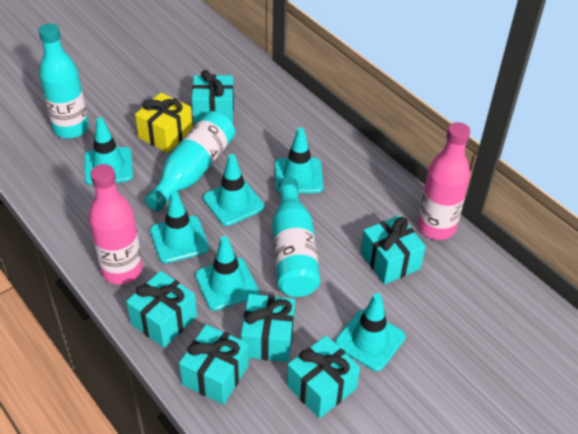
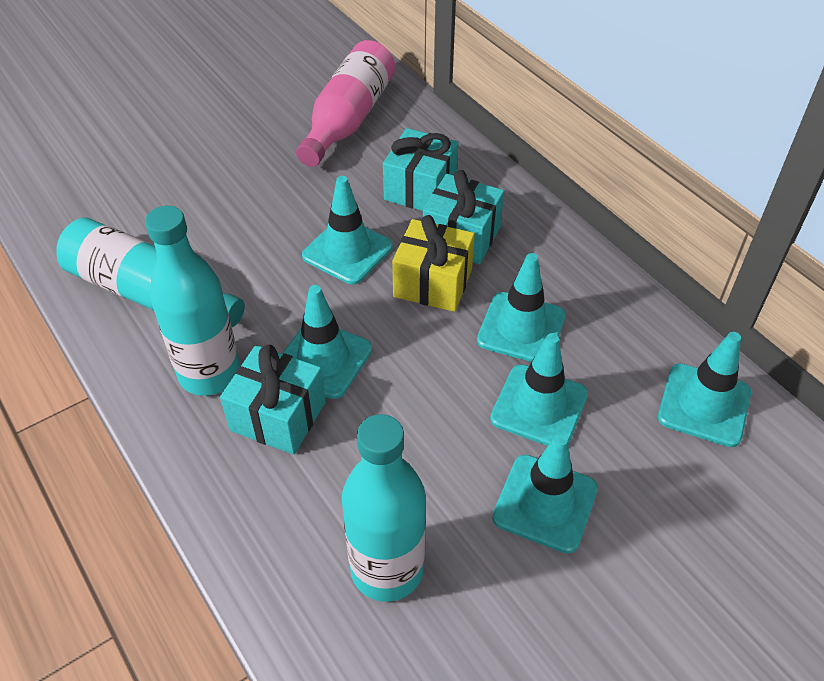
pink bottle: [89,164,143,284] [417,122,470,240] = 2 -> [296,40,395,167] = 1
turquoise gift: [126,271,197,348] [179,324,249,405] [192,70,234,123] [241,294,295,362] [287,335,360,418] [360,215,426,285] = 6 -> [220,344,326,455] [383,128,459,211] [423,170,504,264] = 3

